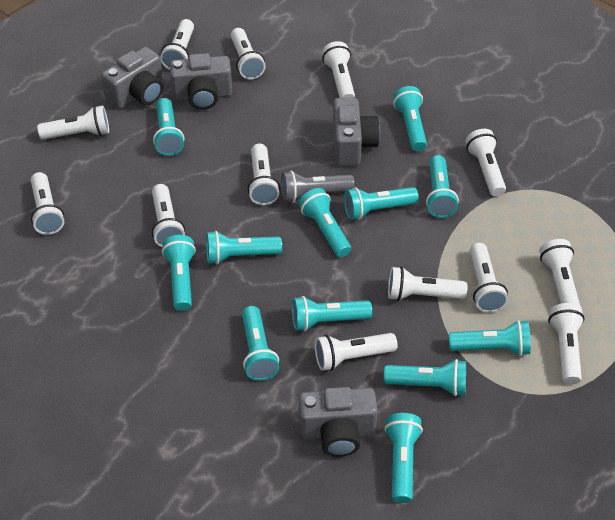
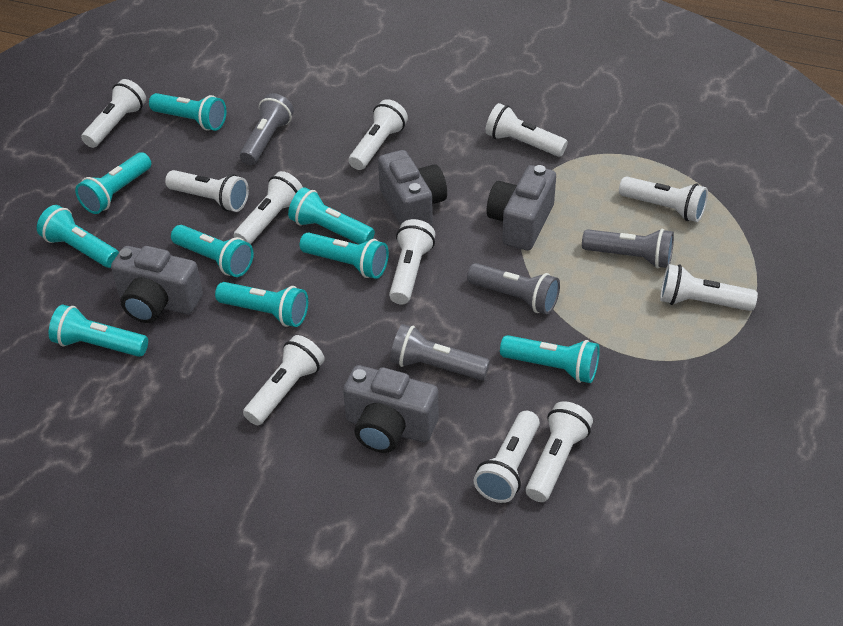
grey flashlight: [281,171,355,203] = 1 -> [240,93,294,165] [390,324,490,380] [467,263,560,314] [582,229,674,268] = 4
turquoise flashlight: [153,98,184,156] [162,235,196,311] [206,231,282,265] [242,306,279,381] [292,296,372,331] [298,188,351,257] [344,187,419,220] [384,359,466,396] [384,413,423,503] [393,86,427,151] [426,155,459,218] [449,320,531,356] = 12 -> [37,205,119,268] [49,305,148,357] [75,152,151,214] [149,93,226,131] [171,225,254,277] [215,282,308,327] [288,187,375,244] [299,232,389,279] [500,335,600,383] = 9
white flashlight: [31,172,64,235] [37,105,109,140] [152,184,185,247] [160,19,194,70] [231,28,266,80] [248,143,280,205] [315,333,398,371] [322,41,355,98] [388,266,467,301] [466,129,506,197] [470,243,508,313] [539,239,580,306] [548,303,584,385] = 13 -> [81,79,146,148] [165,170,249,212] [234,171,303,244] [243,335,325,425] [349,99,408,170] [389,219,435,305] [474,411,540,503] [485,103,568,157] [526,401,593,502] [619,177,708,222] [660,264,758,311] = 11

